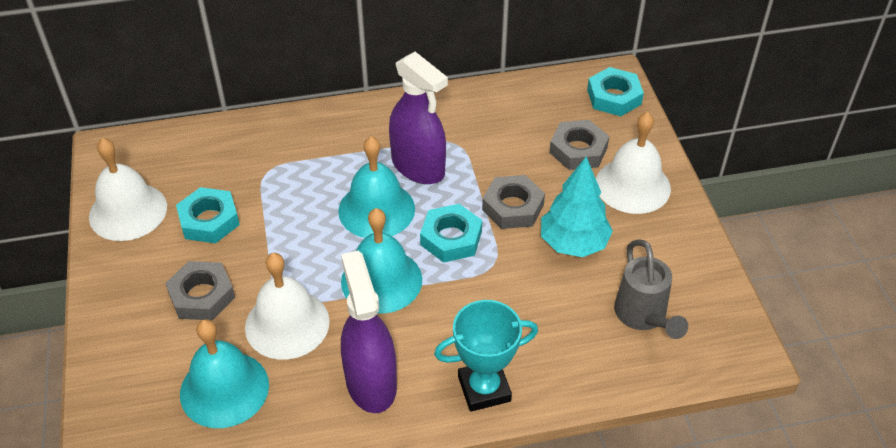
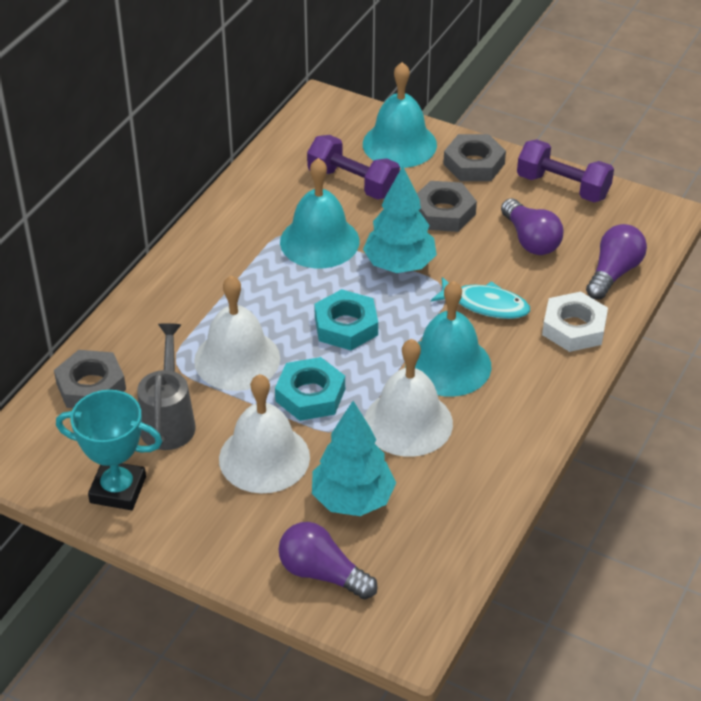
purple dumbbell: none = 0 -> [307,135,400,200] [517,139,614,202] = 2
purple light bulb: none = 0 -> [279,522,378,599] [501,198,564,255] [586,224,647,300] = 3
purple spray bottle: [341,250,397,413] [389,52,448,184] = 2 -> none = 0
turquoise fish: none = 0 -> [431,277,530,319] = 1
turquoise nut: [176,187,240,243] [420,204,482,263] [587,67,644,116] = 3 -> [275,357,345,421] [314,289,378,350] = 2
turquoise tree: [541,157,613,257] = 1 -> [312,401,396,516] [363,166,437,273] = 2
white nut: none = 0 -> [542,292,608,352] = 1

